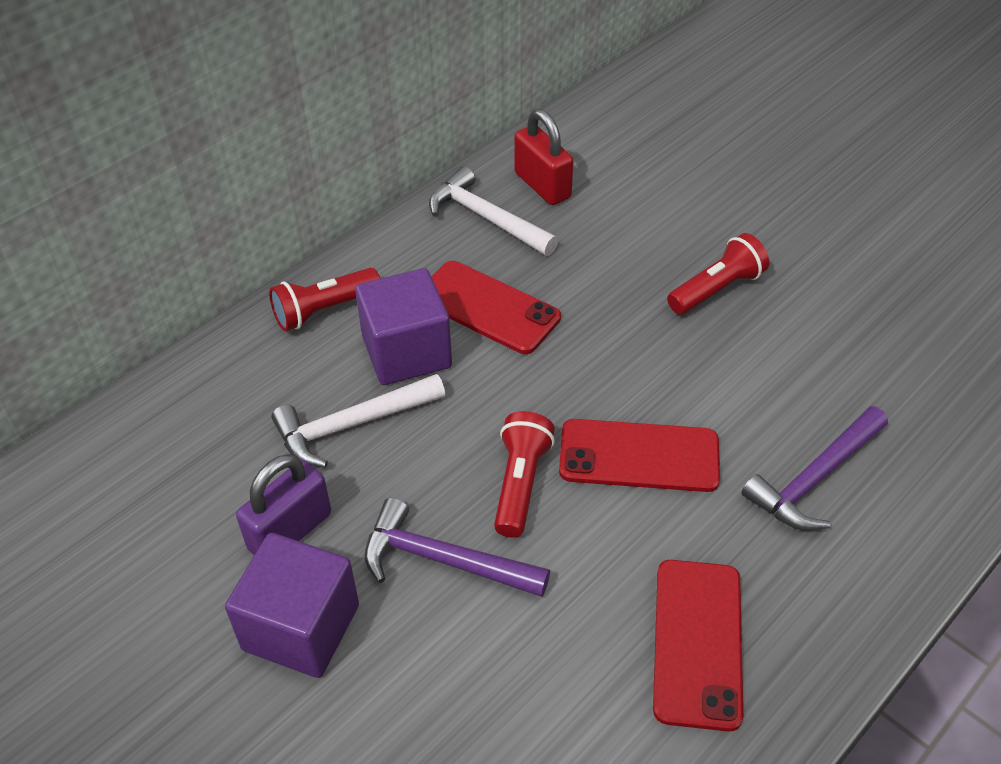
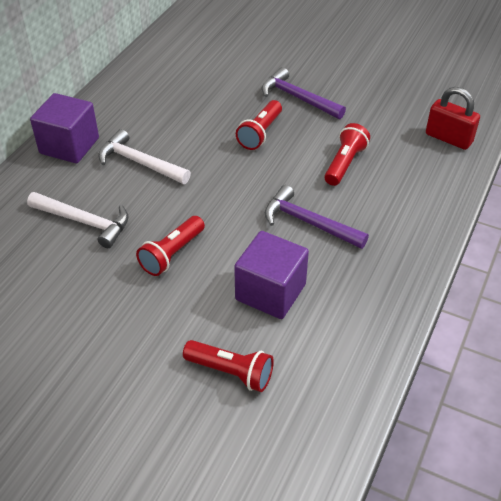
purple padlock: [236,454,331,555] = 1 -> none = 0
red flashlight: [269,268,380,331] [494,411,555,537] [667,233,769,315] = 3 -> [136,216,205,276] [183,340,274,392] [236,100,282,150] [324,123,370,186] = 4
red phone: [431,261,561,354] [559,419,720,492] [653,560,743,732] = 3 -> none = 0

